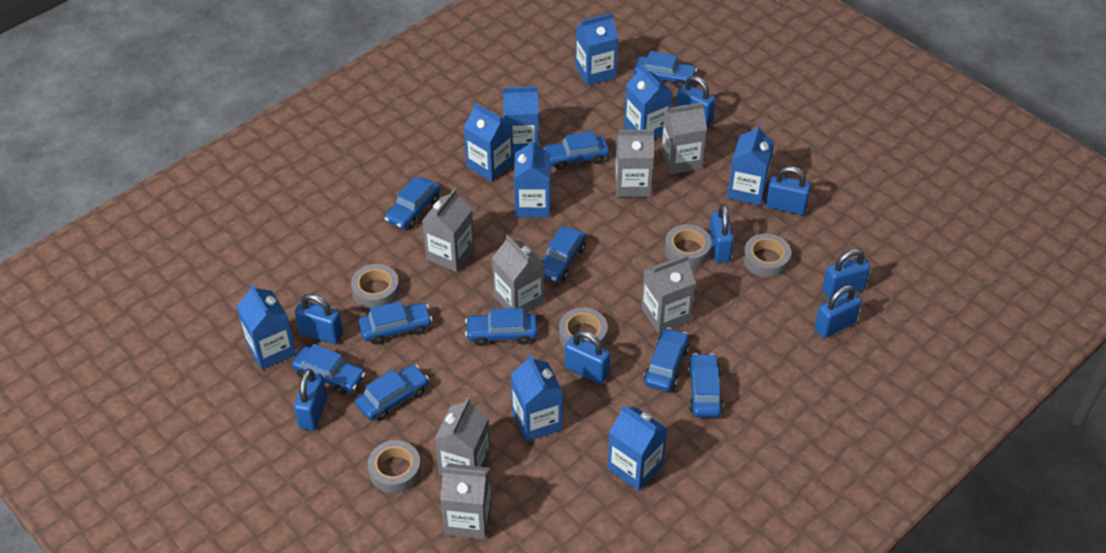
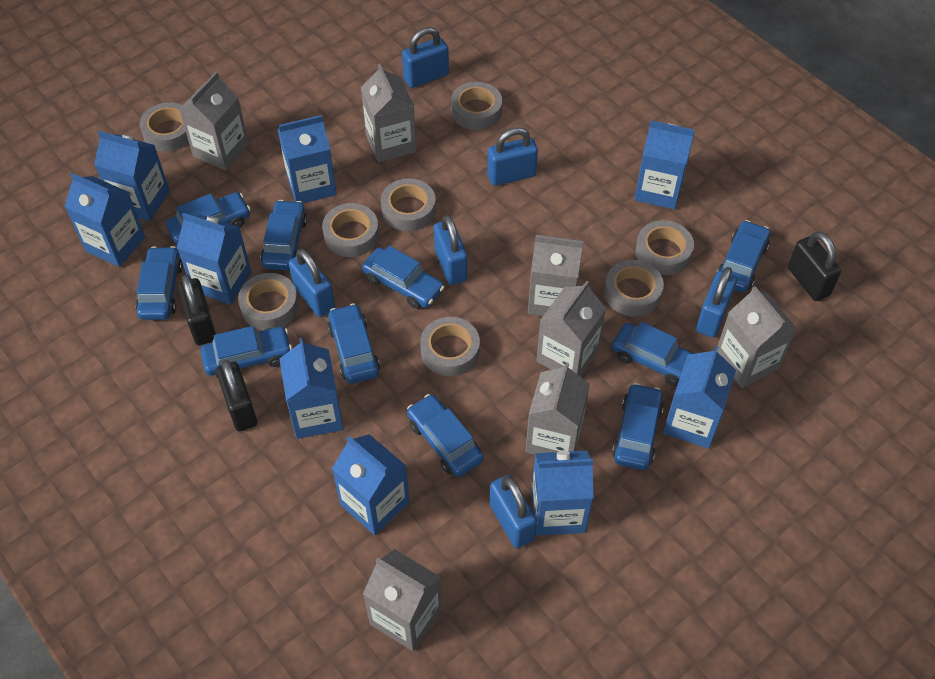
black padlock: none = 0 -> [178,274,216,345] [216,360,257,432] [788,231,841,301] = 3
blue padlock: [294,369,327,431] [295,294,343,344] [565,330,610,384] [676,76,716,126] [709,204,734,263] [766,166,811,215] [815,285,862,338] [822,249,870,299] = 8 -> [288,249,335,317] [402,27,449,88] [434,215,467,285] [487,127,538,186] [490,475,537,548] [696,267,737,338] = 6
grey tape: [351,264,400,309] [368,440,421,493] [559,308,608,348] [665,224,712,268] [743,233,791,278] = 5 -> [139,102,189,152] [238,273,299,330] [322,203,379,257] [381,178,436,231] [420,317,480,376] [451,82,502,130] [604,260,664,317] [635,220,694,275] = 8

